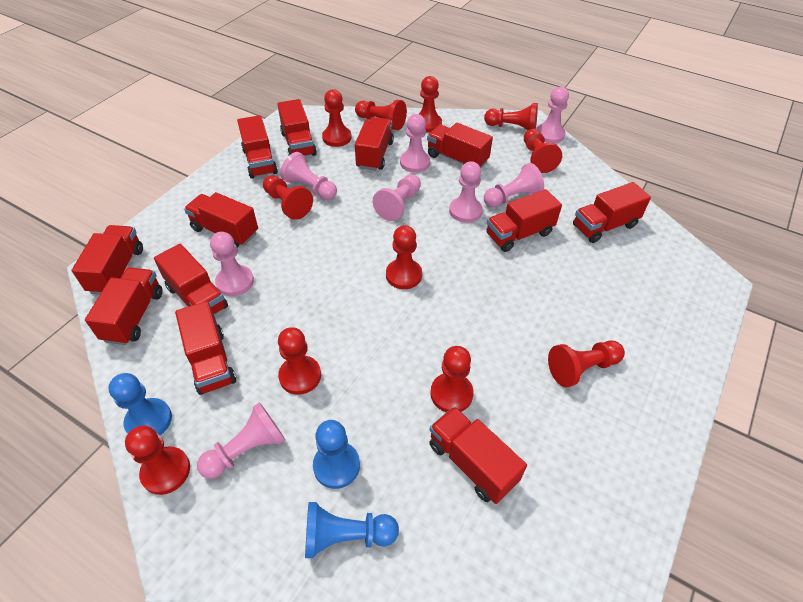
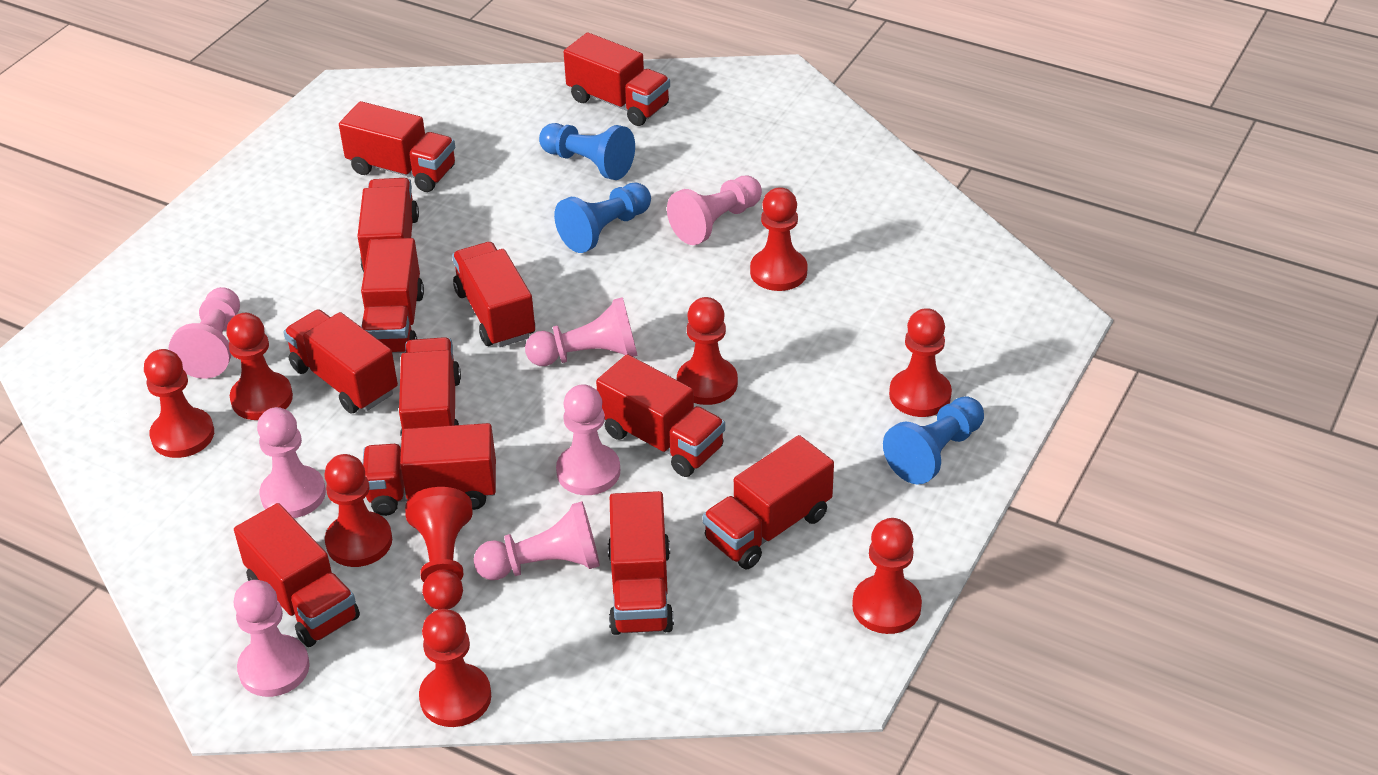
pink pawn: [197,402,285,479] [210,232,254,296] [280,152,337,200] [373,174,421,221] [400,114,430,173] [449,161,483,223] [484,163,544,207] [536,87,569,143] = 8 -> [168,287,240,379] [234,580,310,697] [257,407,326,518] [474,501,600,580] [525,297,638,366] [556,384,620,495] [667,176,762,245] = 7
red pawn: [125,425,190,495] [263,175,313,220] [278,327,321,395] [322,89,351,147] [355,100,407,130] [386,225,422,289] [419,76,442,133] [430,346,474,412] [484,103,538,130] [524,129,562,173] [548,340,625,387] = 11 -> [144,349,214,458] [226,313,293,420] [324,454,392,567] [405,487,473,610] [419,609,491,727] [677,297,738,405] [750,187,808,291] [852,518,922,634] [889,308,952,417] = 9

